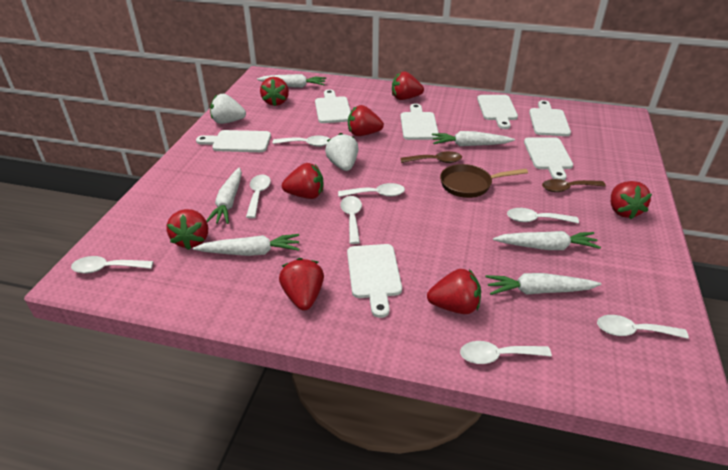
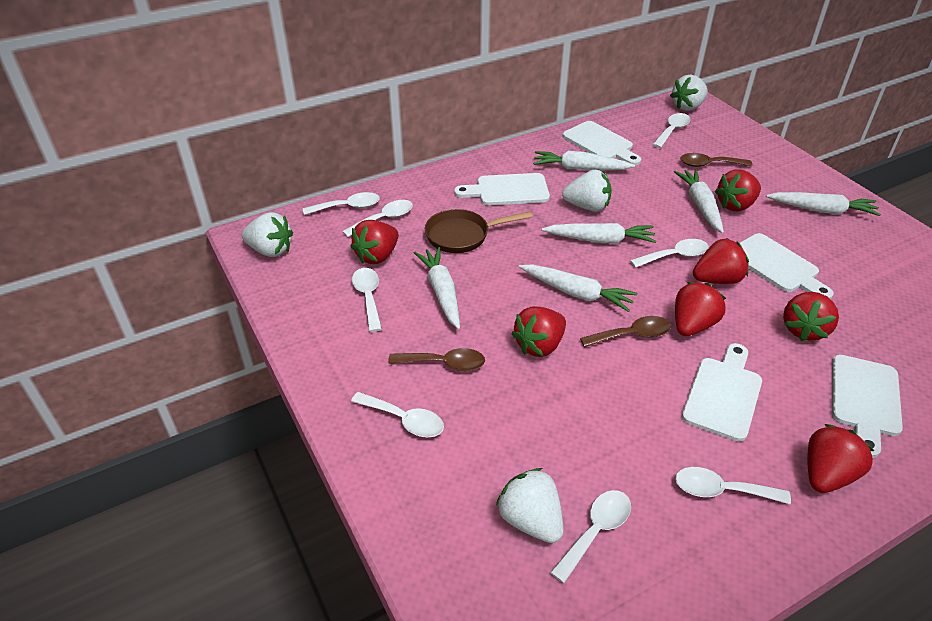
brown spoon: [400,151,462,163] [542,179,606,192] = 2 -> [388,348,485,371] [580,316,671,347] [680,153,752,167] = 3
red strawberry: [167,209,208,250] [260,77,289,106] [279,258,324,310] [282,163,324,199] [348,105,384,136] [392,72,424,100] [427,269,481,314] [611,181,652,219] = 8 -> [350,220,399,264] [512,306,566,357] [675,282,726,336] [693,238,749,284] [715,169,761,211] [783,292,839,341] [807,424,874,493] = 7
white cutting board: [196,130,271,152] [315,89,351,123] [347,244,402,318] [400,104,439,140] [477,95,518,129] [524,137,573,180] [529,100,571,136] = 7 -> [454,173,550,205] [563,121,641,166] [682,343,762,441] [740,233,834,299] [832,355,903,458] = 5
white strawberry: [210,94,246,124] [325,133,358,171] = 2 -> [242,212,293,257] [496,468,564,543] [562,170,612,212] [670,75,708,111] = 4

